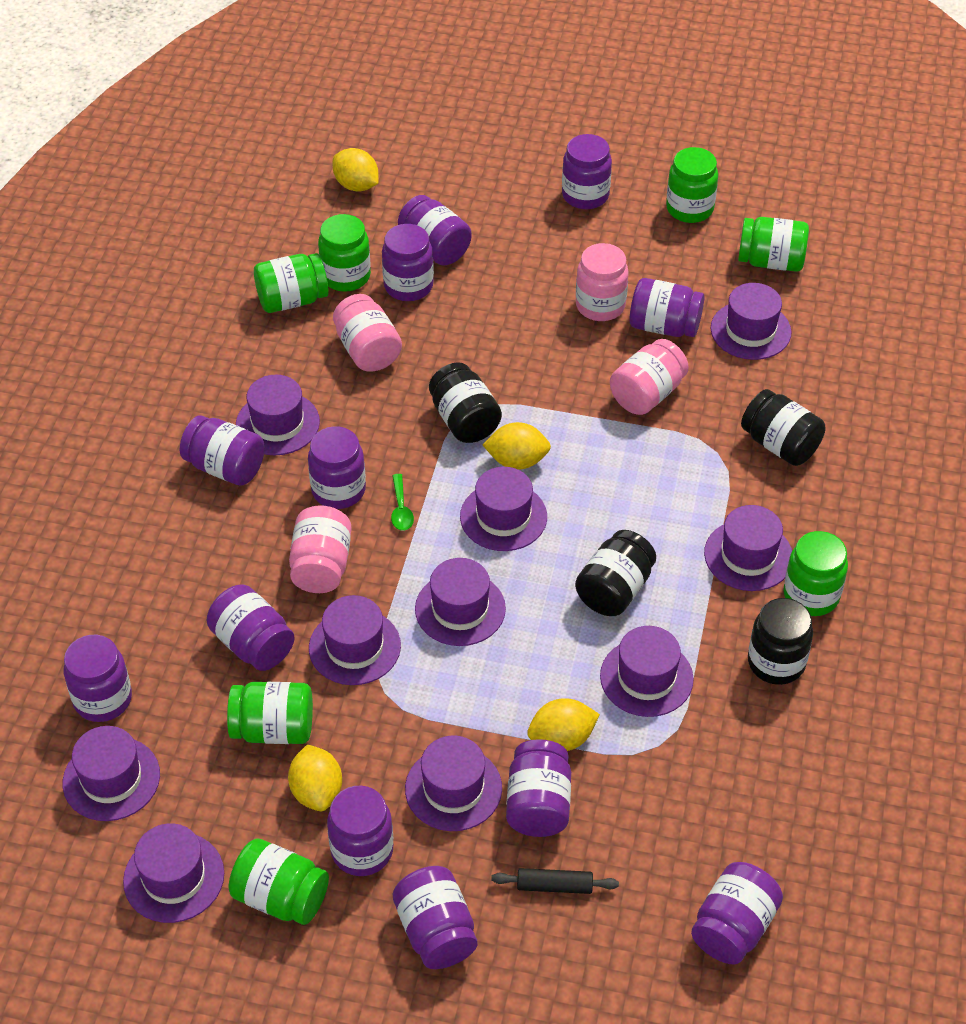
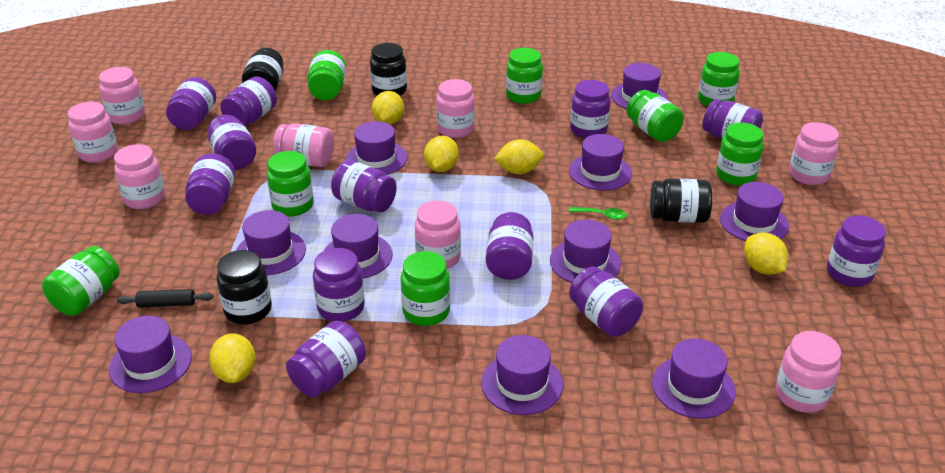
green jar: [227,682,313,744] [229,838,329,925] [254,253,329,313] [318,214,371,292] [666,147,718,223] [738,217,809,272] [783,531,848,616] = 7 -> [42,246,120,316] [267,151,314,217] [307,50,346,100] [400,251,450,326] [506,48,543,104] [626,90,684,142] [698,52,740,106] [716,123,764,186] = 8
pink jar: [289,505,352,593] [333,294,402,371] [576,243,629,321] [610,339,689,415] = 4 -> [68,102,118,163] [99,67,145,125] [114,144,165,209] [273,123,334,167] [415,200,461,269] [436,79,475,138] [776,331,841,413] [789,122,839,185] = 8
yellow lemon: [288,744,342,811] [332,148,379,192] [483,422,551,470] [527,698,600,751] = 4 -> [209,333,256,383] [372,91,404,125] [424,136,459,172] [494,139,543,174] [744,232,788,275] = 5

